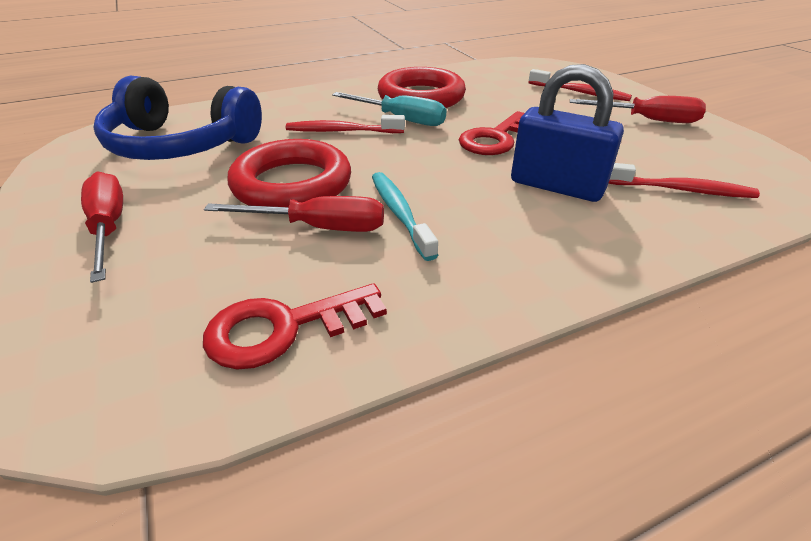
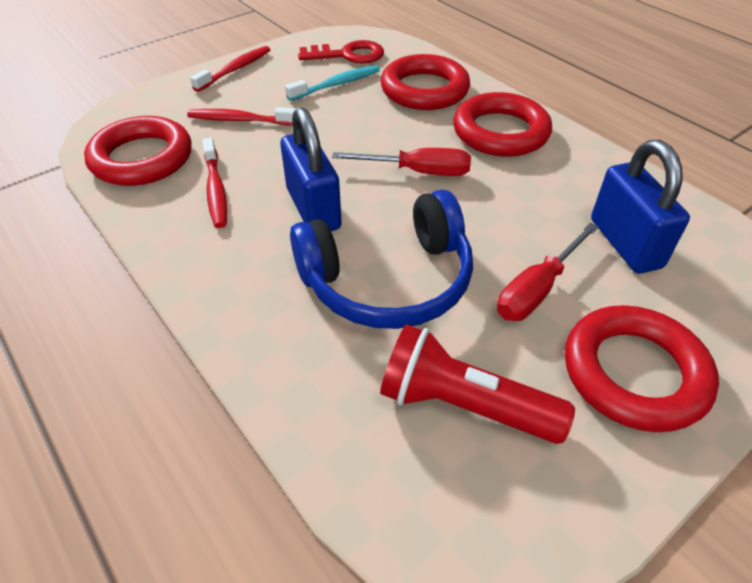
blue padlock: [511,64,624,202] = 1 -> [281,107,342,231] [591,140,690,273] = 2
red flashlight: none = 0 -> [380,324,575,444] = 1
red key: [203,283,387,370] [459,111,524,155] = 2 -> [298,40,384,64] = 1
red ring: [228,139,351,207] [378,67,466,108] = 2 -> [84,116,192,186] [381,54,470,110] [453,92,552,157] [565,305,719,432] = 4
red screwdriver: [81,172,123,283] [204,196,384,232] [570,96,706,123] = 3 -> [332,148,471,176] [497,223,599,321] = 2
turquoise screwdriver: [332,92,447,126] = 1 -> none = 0

